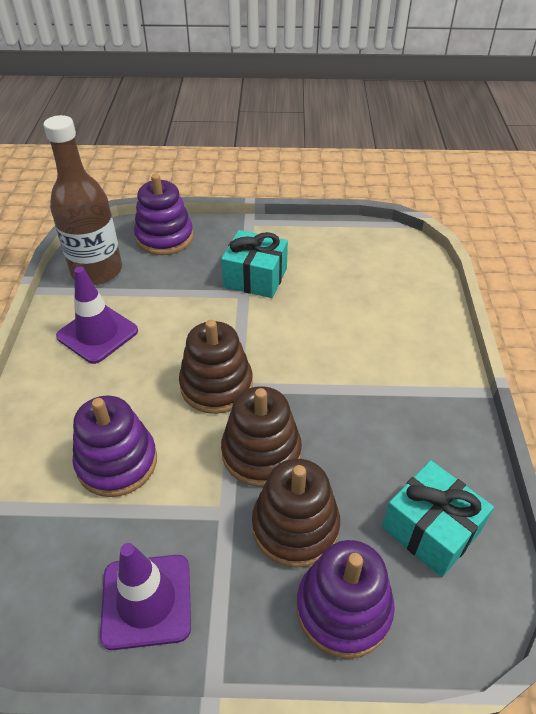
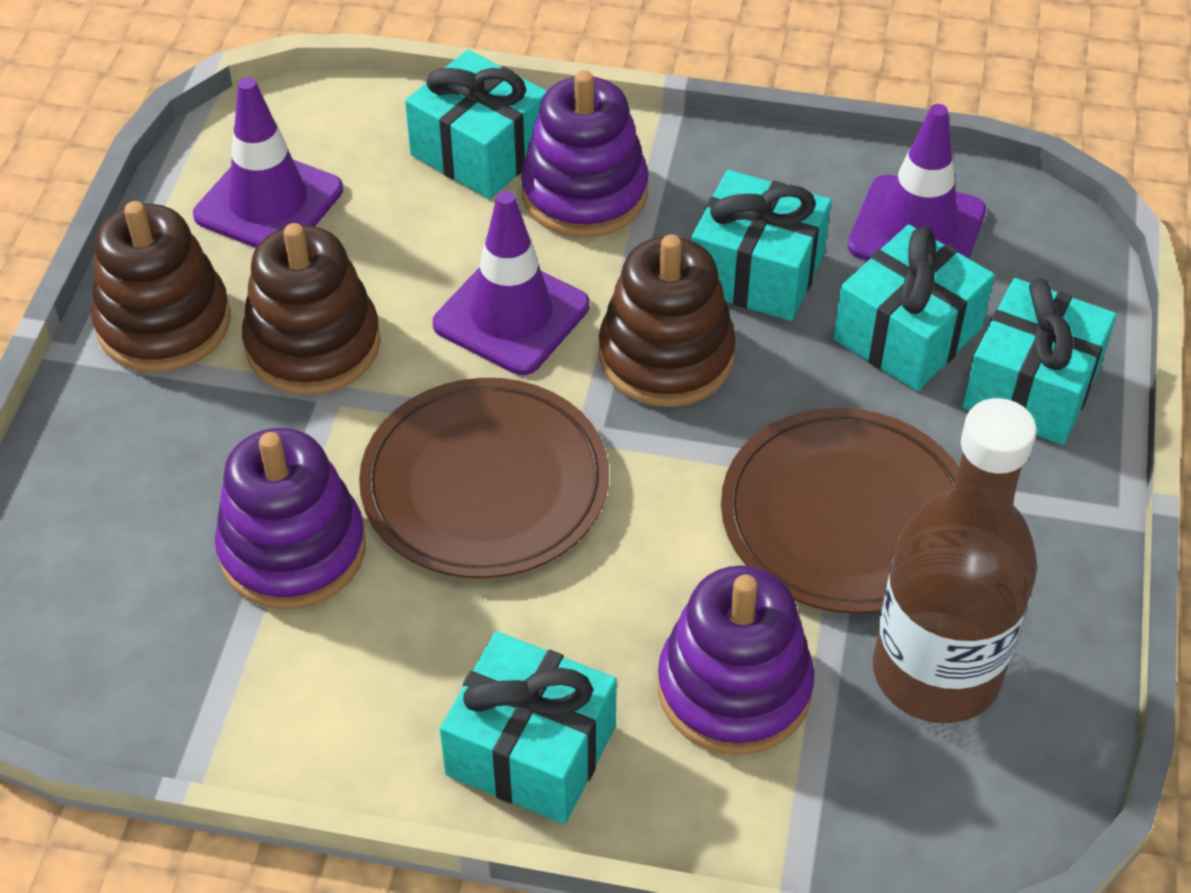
brown plate: none = 0 -> [359,378,609,578] [721,408,959,614] = 2
purple traffic cone: [56,266,138,364] [100,543,191,650] = 2 -> [193,77,343,248] [433,191,590,375] [848,104,986,261] = 3
turquoise gift: [221,230,288,298] [382,460,494,577] = 2 -> [405,49,547,199] [440,631,617,824] [691,170,831,321] [833,224,995,391] [962,278,1116,445] = 5

